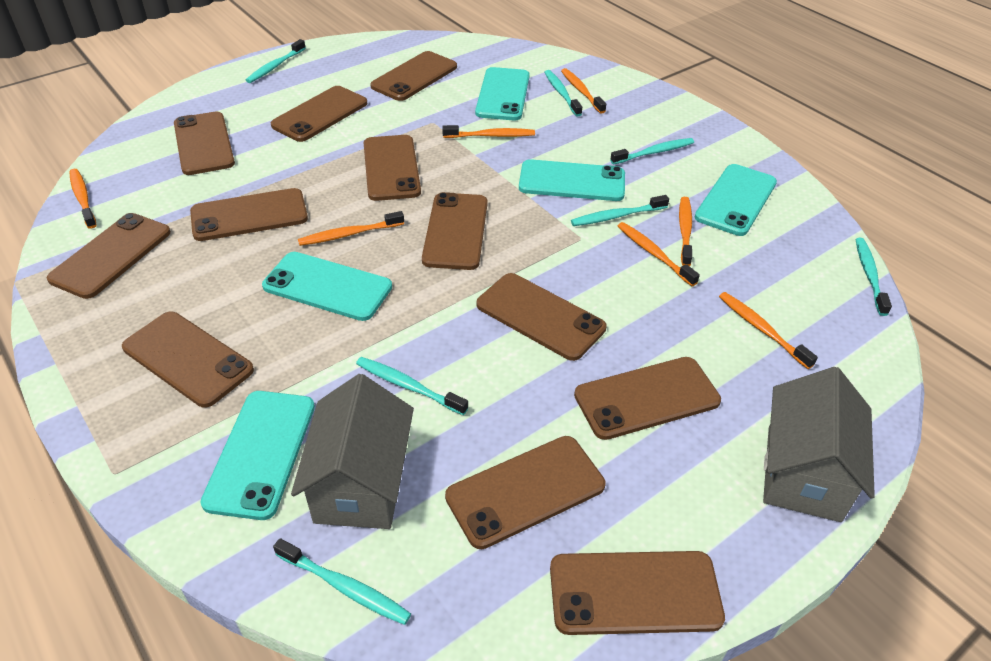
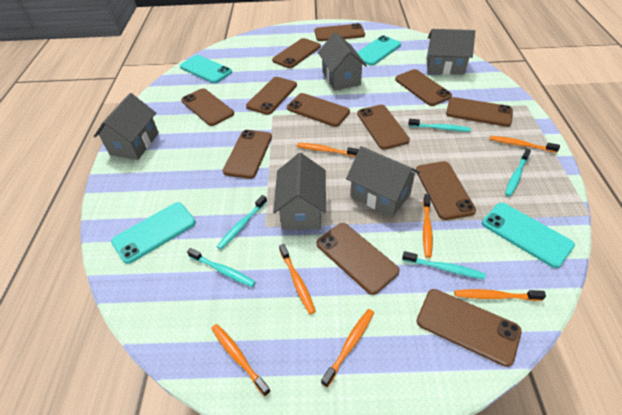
grey house: [291,374,414,529] [763,367,875,522] = 2 -> [94,93,159,160] [273,153,326,230] [318,32,367,91] [346,146,420,217] [427,29,475,75] = 5
turquoise phone: [200,391,315,520] [262,252,392,321] [475,67,530,121] [519,159,625,201] [695,164,777,236] = 5 -> [111,202,196,264] [180,55,232,83] [357,36,401,66] [482,203,575,268] = 4
turquoise toothbrush: [246,39,306,83] [273,538,411,625] [356,357,468,415] [544,70,582,117] [571,195,669,226] [610,138,694,164] [855,238,892,316] = 7 -> [187,248,256,287] [217,195,267,250] [402,251,486,279] [408,119,471,132] [505,149,531,197] = 5

